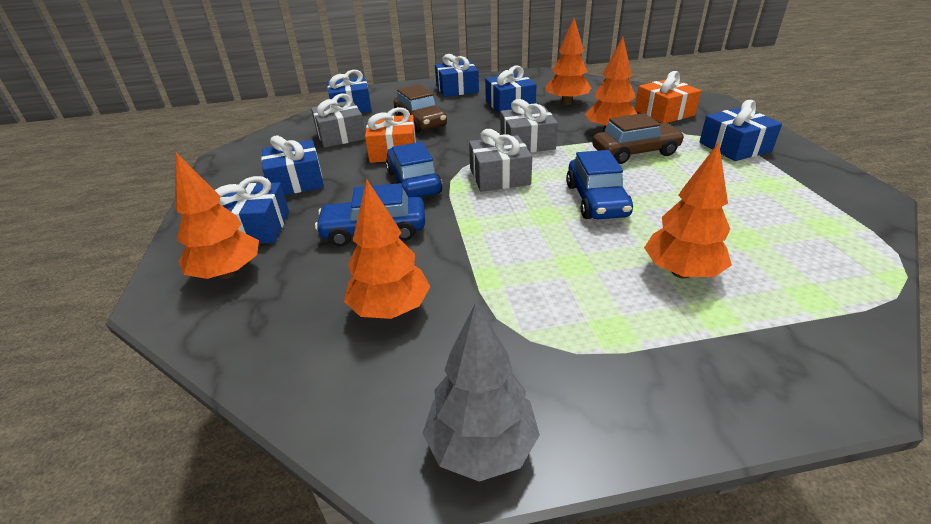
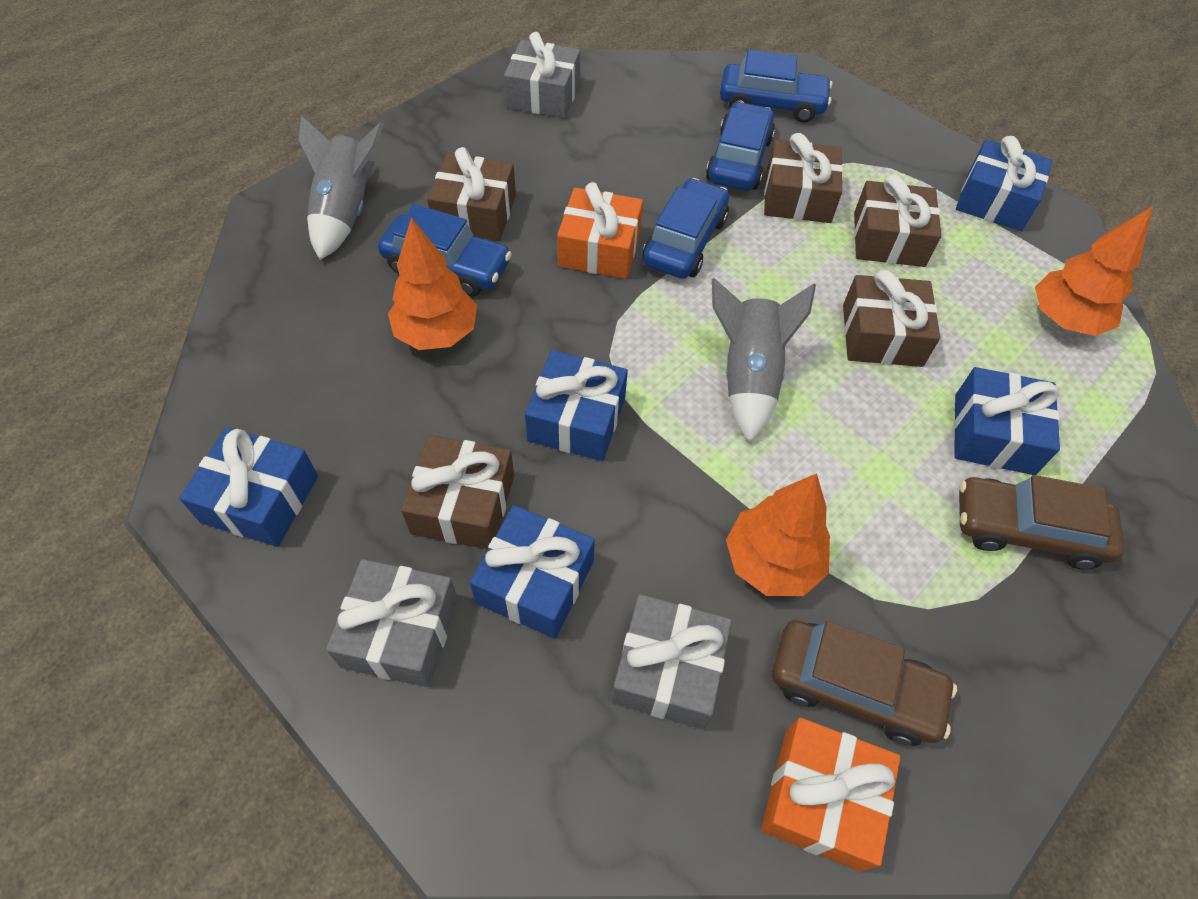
blue car: [315,183,425,247] [386,142,442,197] [566,150,633,219] = 3 -> [378,204,512,296] [643,178,729,279] [706,101,775,191] [720,50,832,123] = 4
blue gift: [215,176,289,244] [261,135,324,195] [327,70,372,113] [435,54,479,97] [485,66,537,114] [699,100,782,161] = 6 -> [179,427,318,547] [470,505,595,639] [525,350,628,461] [954,367,1060,475] [956,136,1052,231] = 5
brown gift: none = 0 -> [401,435,514,549] [427,147,516,241] [764,133,843,223] [843,269,940,367] [854,174,941,267] = 5
grey rocket: none = 0 -> [299,116,384,260] [712,278,816,443] = 2
grey tree: [422,302,540,482] = 1 -> none = 0
orange tree: [175,153,259,279] [344,179,431,319] [546,18,591,105] [585,37,637,132] [644,142,732,279] = 5 -> [388,217,477,350] [726,473,830,596] [1035,206,1153,336] = 3

